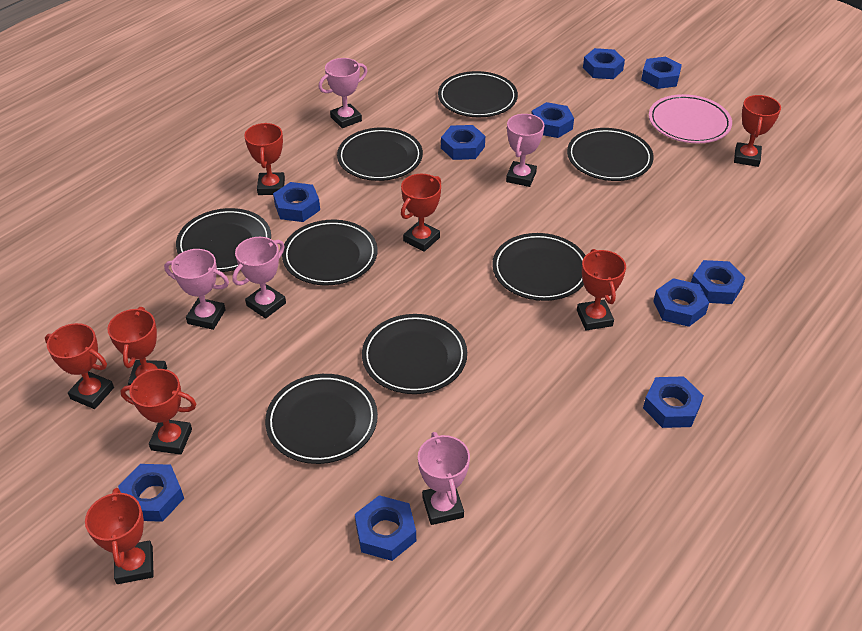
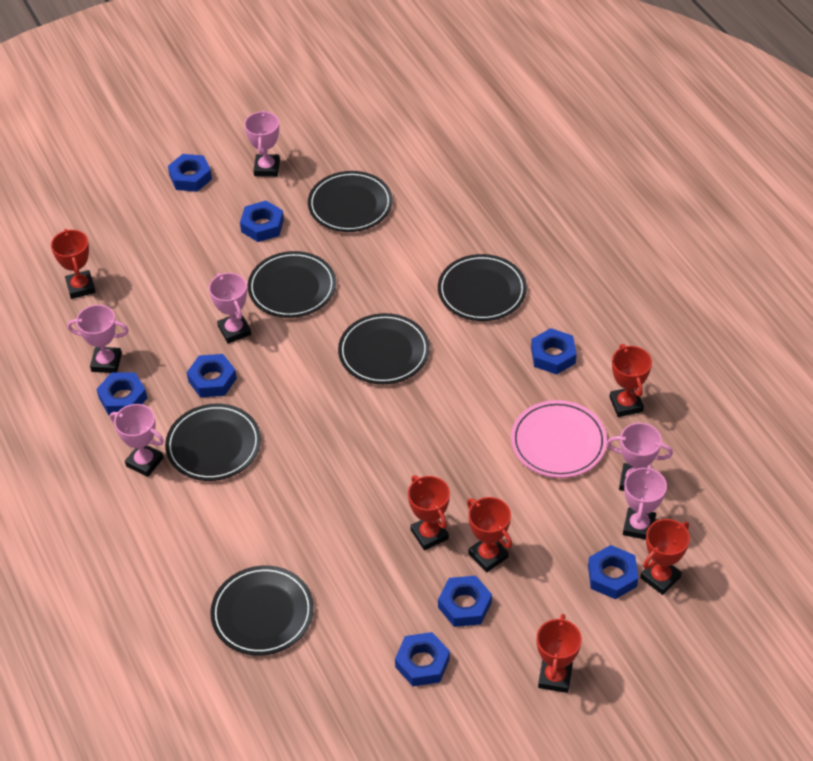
black plate: [176,208,271,272] [265,374,378,464] [282,220,377,285] [337,127,423,181] [362,314,467,394] [438,71,518,117] [492,233,586,301] [567,128,654,181] = 8 -> [165,404,261,481] [210,566,314,656] [248,251,336,318] [308,171,393,232] [338,313,430,384] [438,254,527,321] = 6
blue nut: [118,464,184,522] [273,182,320,222] [355,495,416,561] [441,125,485,160] [531,102,574,138] [583,48,625,79] [641,57,682,89] [643,376,704,428] [653,278,709,327] [691,260,746,304] = 10 -> [96,372,147,415] [168,154,212,192] [187,354,237,397] [240,201,284,242] [395,632,450,686] [438,576,492,627] [531,328,577,375] [588,545,638,599] = 8
pink trophy: [164,249,229,330] [232,237,286,319] [318,58,367,128] [418,432,470,525] [506,114,545,187] = 5 -> [67,305,129,373] [110,404,164,477] [209,273,251,344] [244,110,280,177] [607,423,673,491] [623,465,667,540] = 6
red trophy: [45,323,114,409] [85,488,154,584] [107,307,167,385] [121,369,196,455] [244,123,285,195] [401,174,441,252] [577,249,626,330] [734,95,781,167] = 8 -> [51,229,96,299] [408,475,450,551] [467,497,512,572] [537,614,582,693] [610,344,652,417] [640,519,690,595] = 6

